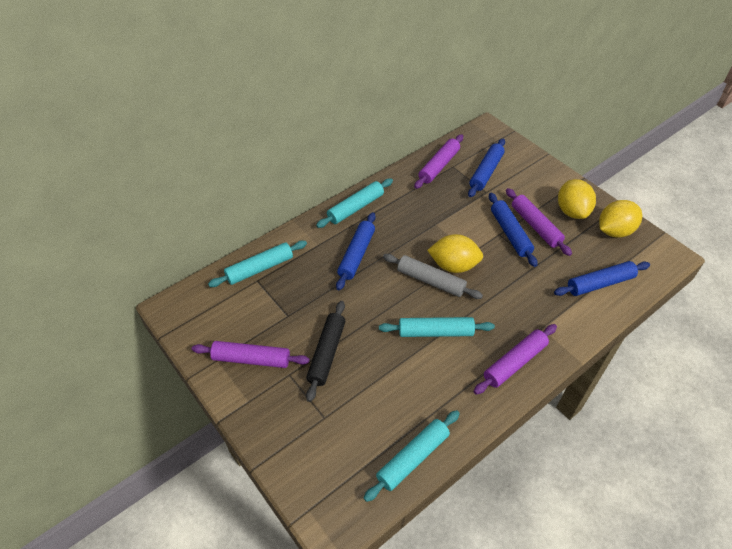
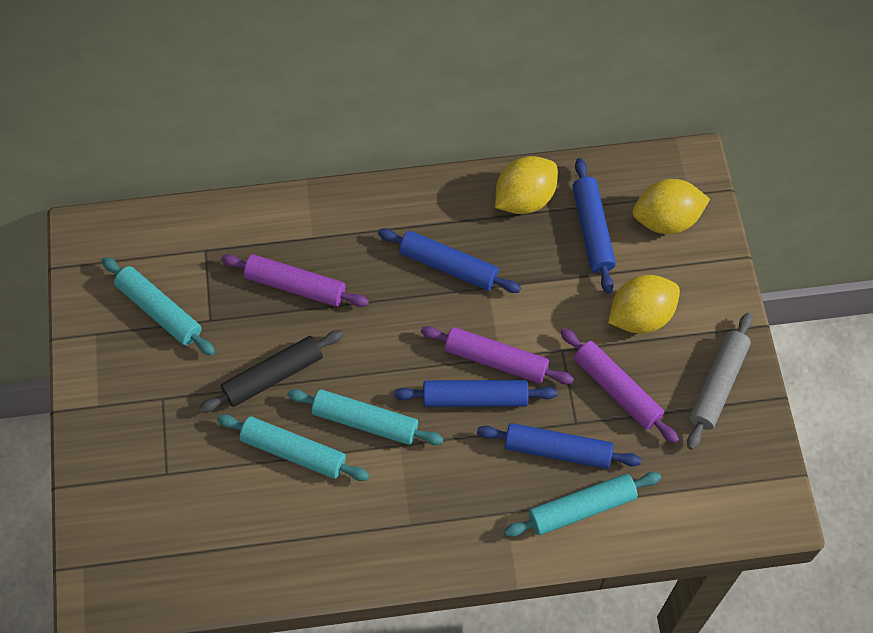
purple rolling pin: [192,341,310,368] [414,134,463,189] [473,324,557,395] [506,188,572,256] = 4 -> [221,254,369,307] [421,326,574,385] [560,328,679,444] = 3

